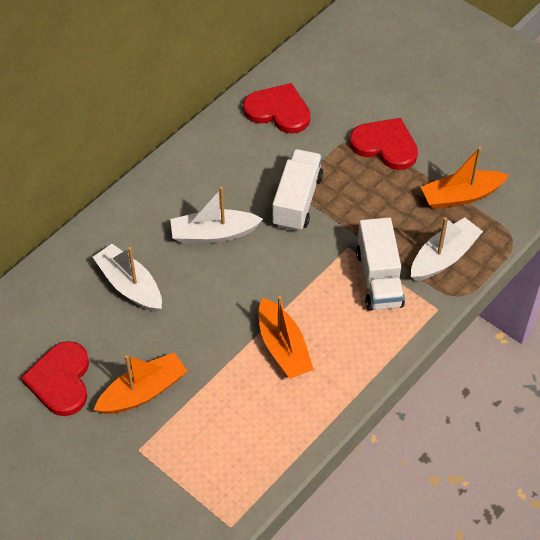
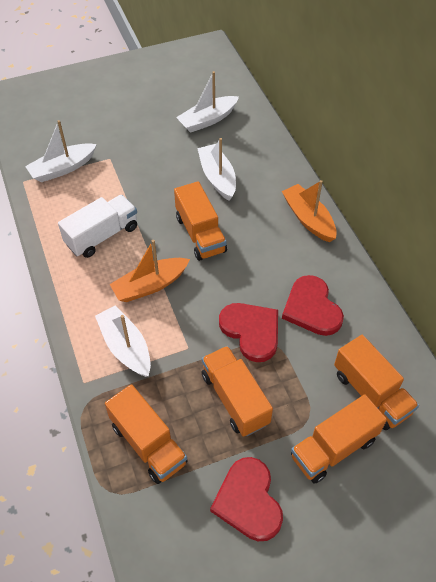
orange boat: [94,353,187,414] [259,296,314,379] [421,147,509,209] = 3 -> [110,240,190,302] [282,180,337,242] = 2
orange truck: none = 0 -> [105,384,188,484] [174,181,227,261] [202,346,273,437] [291,394,387,484] [334,335,419,430] = 5
white boat: [93,244,162,312] [170,187,263,243] [411,217,483,281] = 3 -> [25,120,97,182] [95,306,151,377] [176,71,239,133] [197,138,236,201] = 4
white truck: [272,149,323,231] [356,217,405,311] = 2 -> [58,195,137,258] = 1

